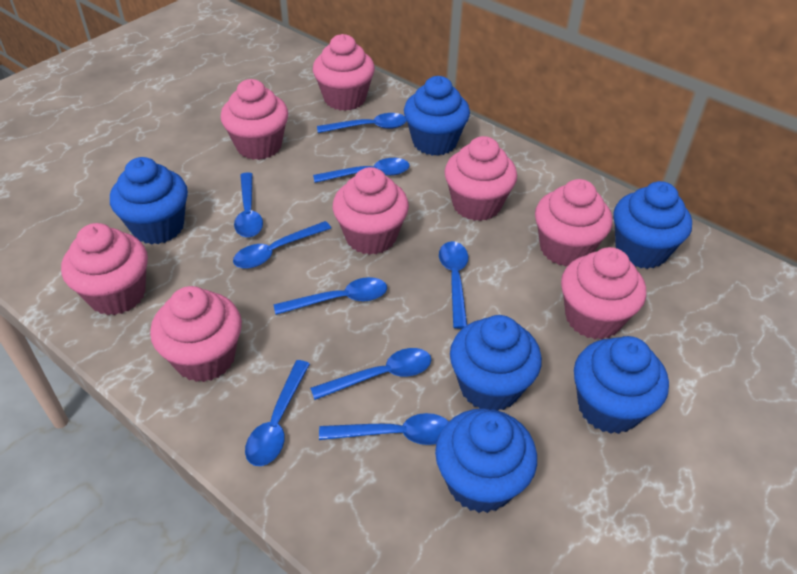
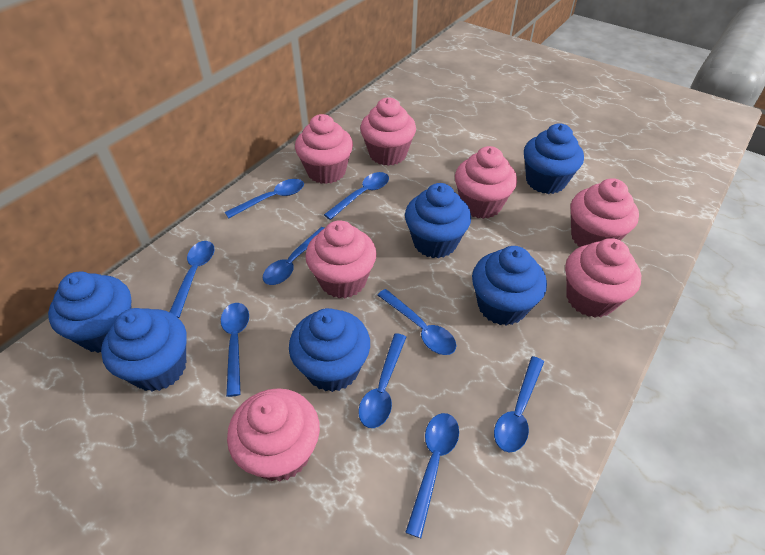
pink cupcake: [61,223,148,315] [150,286,242,382] [221,79,288,160] [313,34,375,111] [333,167,409,255] [444,136,517,221] [535,179,613,267] [561,247,646,339] = 8 -> [227,388,320,482] [295,114,353,184] [306,220,377,298] [360,98,416,166] [455,146,517,219] [565,238,641,318] [571,178,639,247] = 7

